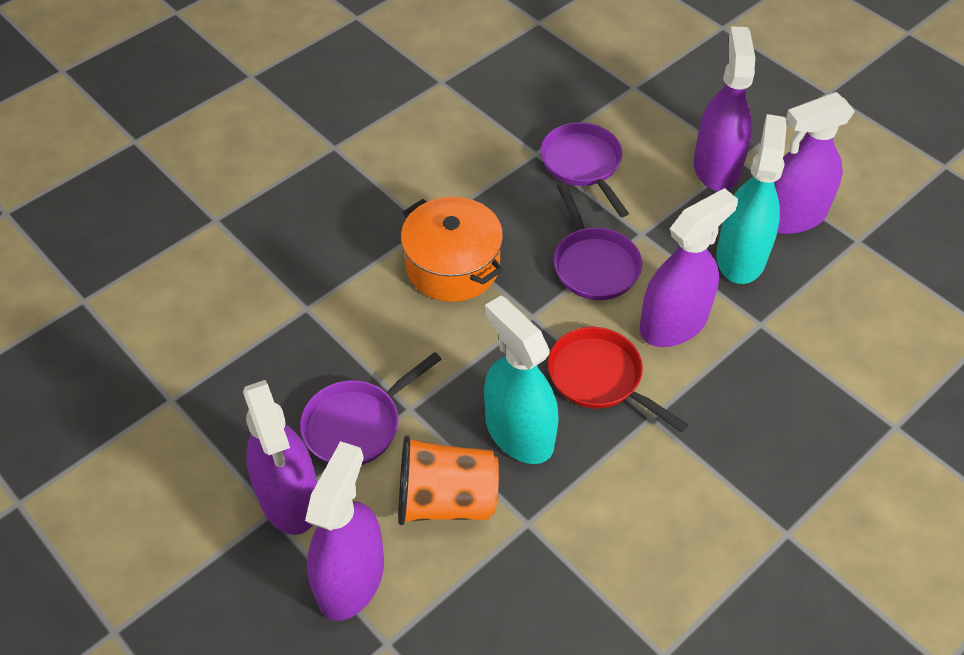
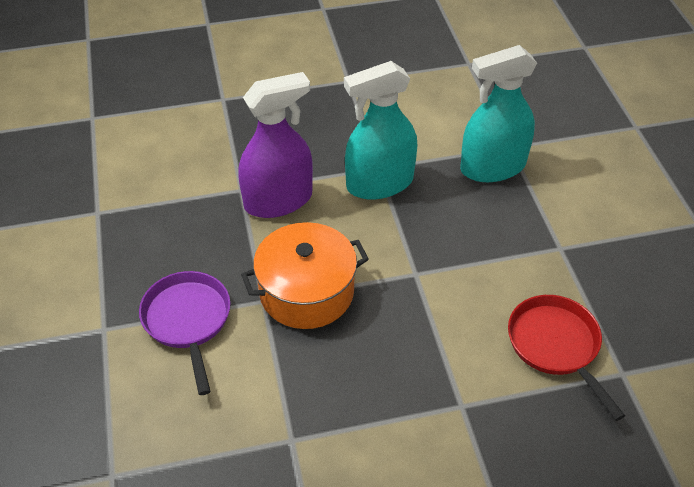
orange cup: [398,435,499,525] = 1 -> none = 0
purple pan: [300,352,442,465] [541,122,629,217] [554,183,642,300] = 3 -> [139,271,231,395] = 1
purple spray bottle: [243,380,317,535] [305,441,384,621] [640,188,738,347] [694,26,755,191] [774,92,855,234] = 5 -> [238,72,313,218] = 1

